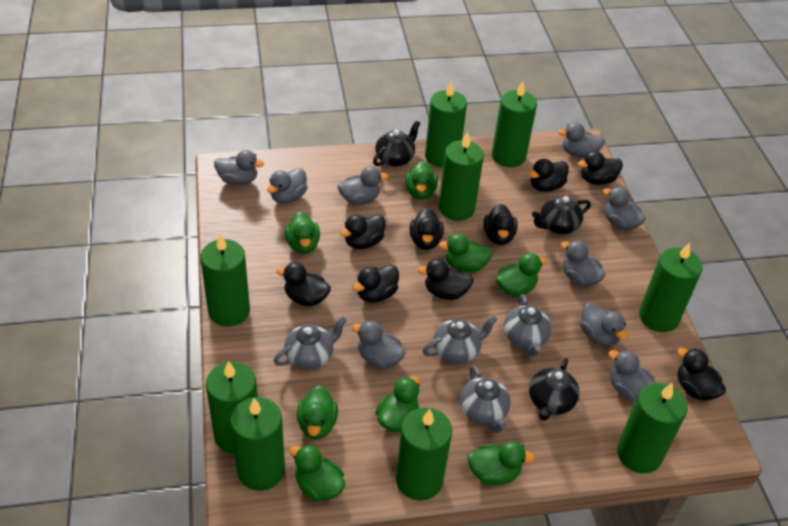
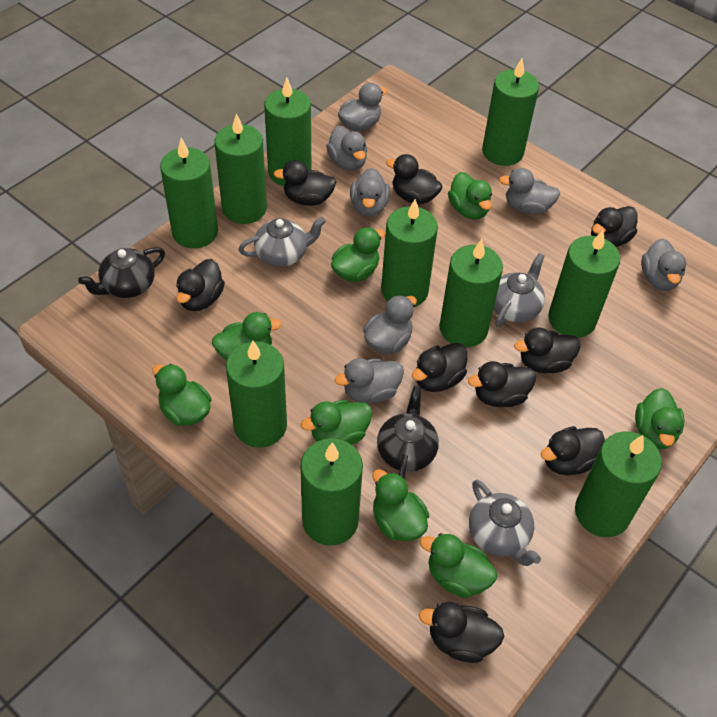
black teapot: [373,121,420,167] [529,358,580,421] [532,196,591,234] = 3 -> [78,247,165,298] [377,386,439,479] = 2
green candle: [200,234,250,327] [206,361,258,454] [230,397,285,491] [396,407,452,501] [425,81,467,168] [438,132,484,221] [492,81,537,167] [617,383,688,473] [639,242,703,332] = 9 -> [160,138,218,249] [215,114,267,224] [226,340,287,448] [264,77,311,186] [300,438,363,546] [381,199,438,307] [439,239,503,347] [482,58,539,166] [548,230,620,338] [575,431,662,537] = 10
grey duck: [214,150,264,185] [267,168,307,204] [338,166,388,205] [352,321,406,369] [558,122,605,158] [561,240,606,287] [580,302,628,346] [603,187,646,230] [608,350,655,402] = 9 -> [326,126,367,171] [335,358,404,403] [338,83,387,132] [350,168,390,217] [363,295,417,354] [499,168,560,215] [641,238,686,291] = 7
grey teapot: [273,316,347,370] [423,315,497,364] [460,365,511,433] [504,294,551,356] = 4 -> [238,217,326,267] [469,480,541,566] [493,253,545,327] = 3

